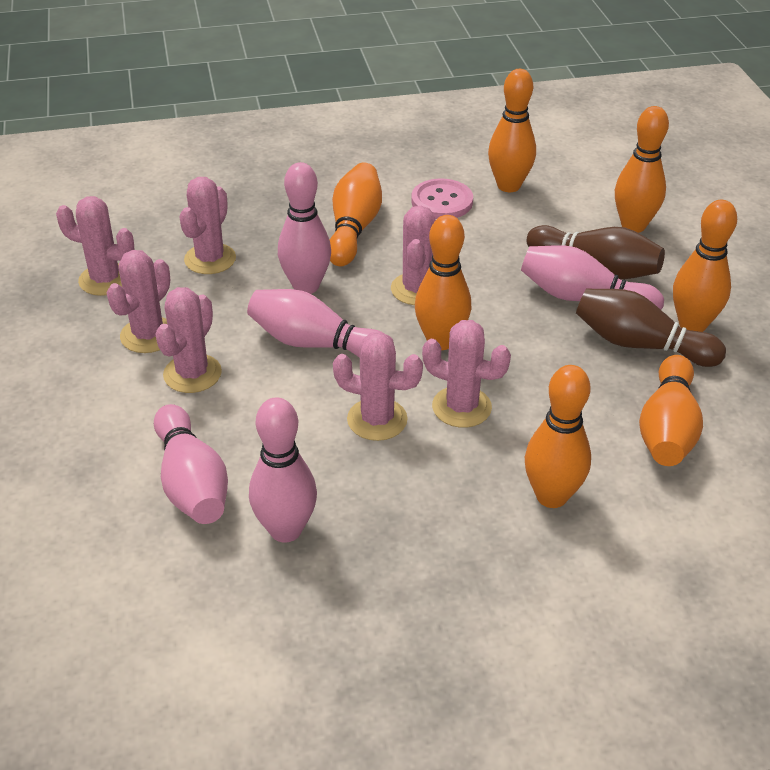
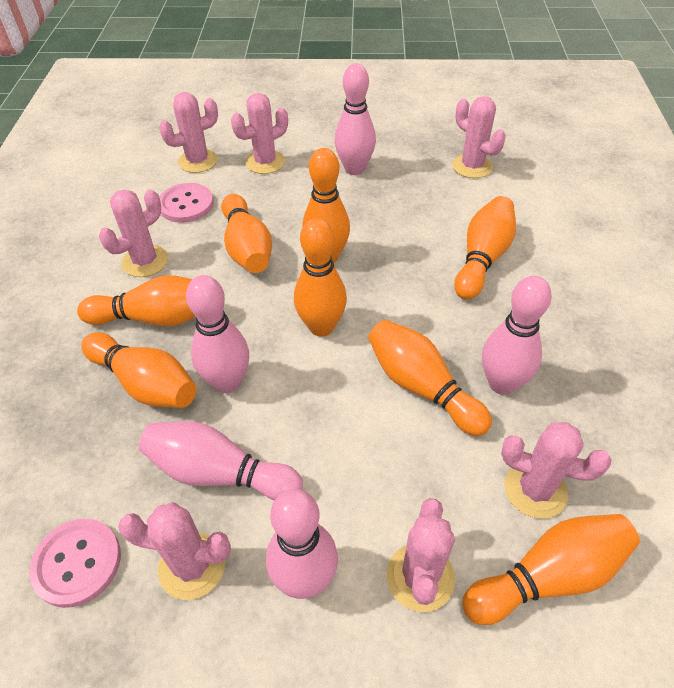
brown bowling pin: [527,225,665,279] [576,289,726,367] = 2 -> none = 0
orange bowling pin: [330,162,382,266] [415,215,471,350] [488,69,536,192] [525,365,591,508] [615,106,669,233] [639,355,703,466] [673,200,737,332] = 7 -> [77,275,196,326] [81,332,197,408] [221,194,272,273] [294,218,347,337] [302,148,350,263] [368,320,492,436] [454,196,516,300] [462,514,640,625] = 8
pink button: [411,179,473,219] = 1 -> [29,519,121,608] [159,183,213,223] = 2

